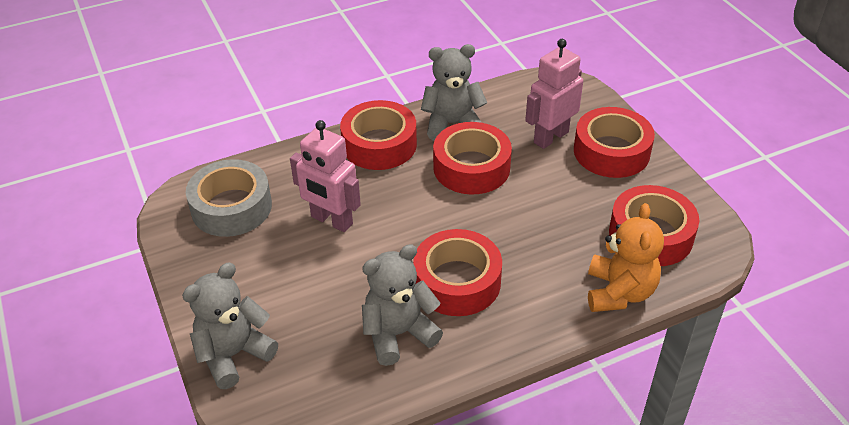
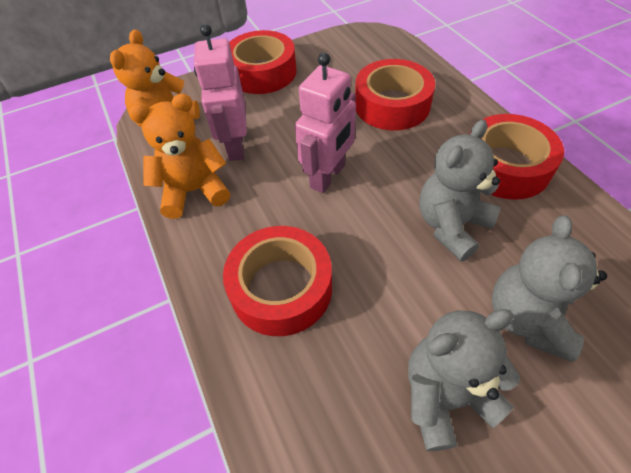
grey tape: [186,159,272,237] = 1 -> none = 0
orange teddy bear: [588,203,664,312] = 1 -> [110,29,200,128] [129,94,230,219] = 2
red tape: [340,100,417,170] [413,229,502,316] [433,122,512,194] [574,107,655,178] [609,185,699,266] = 5 -> [223,226,332,336] [229,30,297,94] [355,59,435,130] [469,114,564,200] = 4

